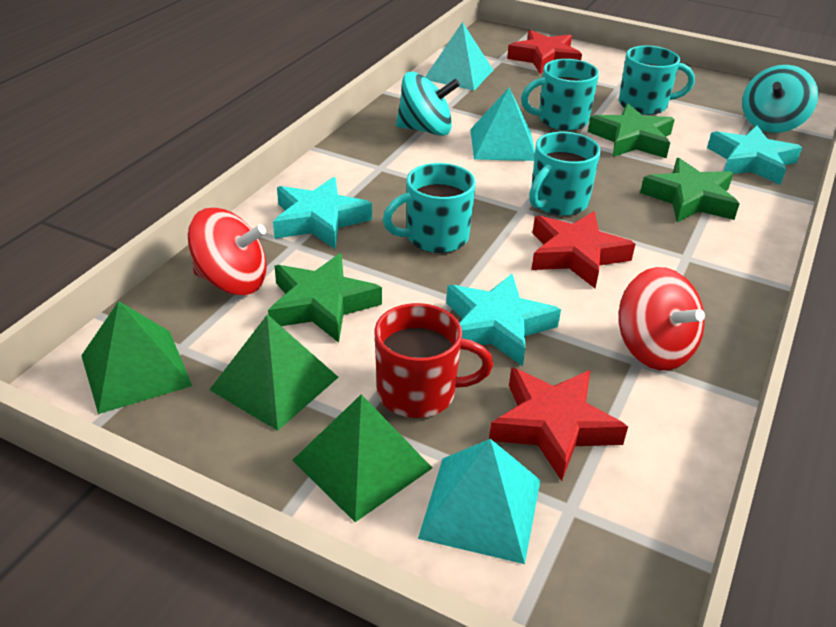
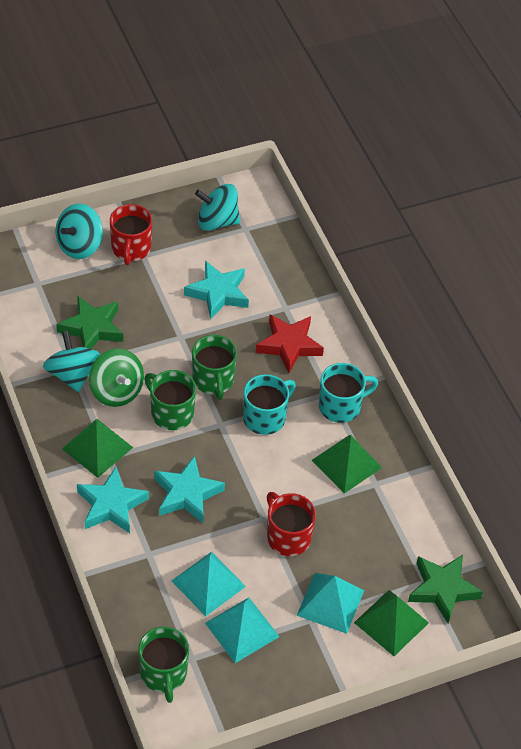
green mug: none = 0 -> [138,627,189,703] [144,370,196,430] [192,335,237,400] = 3
green spinning top: none = 0 -> [89,348,144,407] = 1
green star: [268,253,382,343] [588,104,675,158] [640,158,740,223] = 3 -> [56,296,123,349] [408,555,483,623] = 2
red mug: [374,303,493,418] = 1 -> [110,204,152,265] [267,492,316,556] = 2
red spinning top: [188,208,267,295] [619,267,705,370] = 2 -> none = 0
red star: [489,368,628,481] [507,30,582,74] [531,211,635,288] = 3 -> [256,314,324,373] = 1
turquoise mug: [383,163,476,253] [521,59,599,131] [529,132,601,216] [619,46,695,115] = 4 -> [243,374,296,435] [319,363,378,423] = 2
turquoise spinning top: [396,72,460,136] [742,65,818,133] = 2 -> [43,331,100,392] [55,204,103,259] [195,184,240,231] = 3

